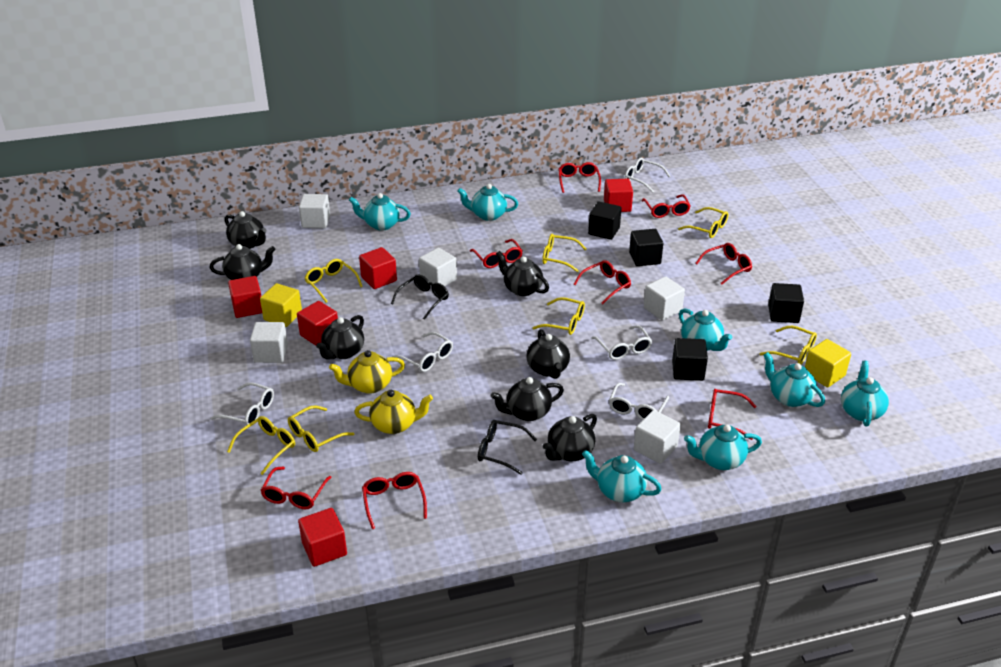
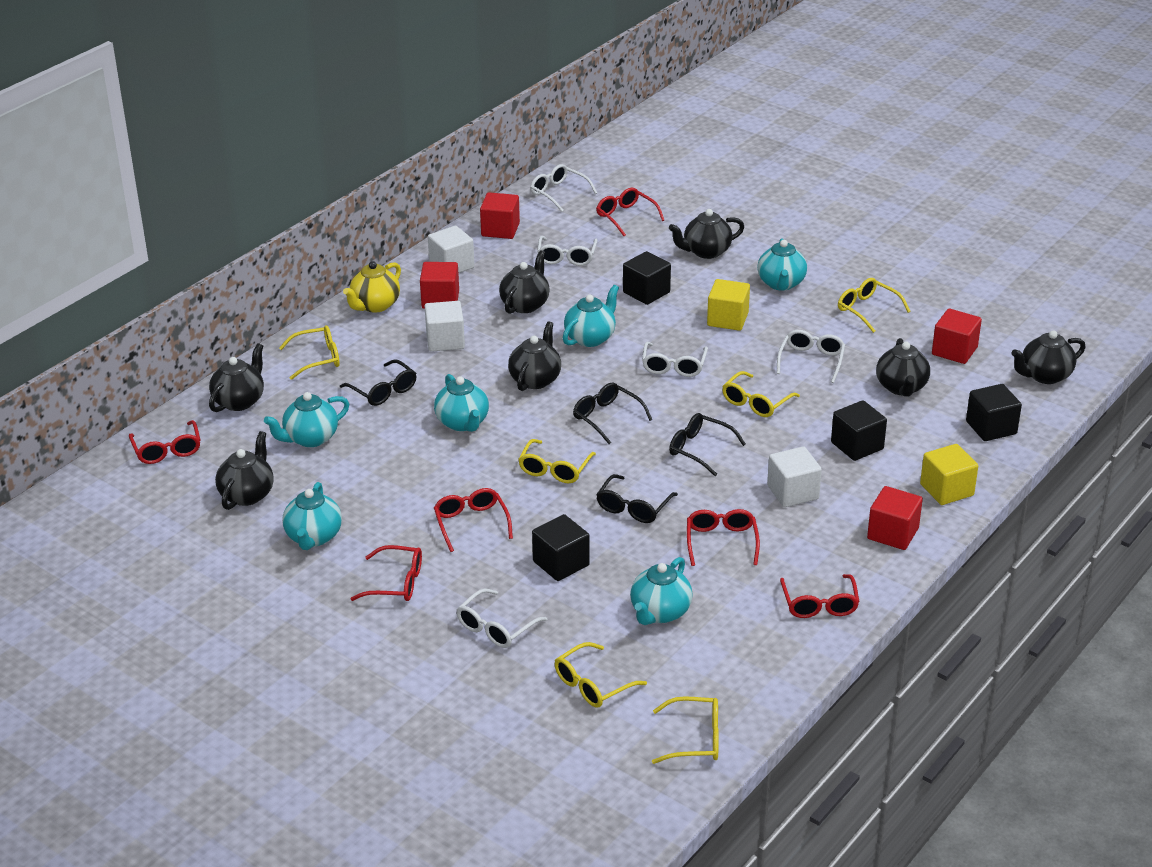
black glasses: [391,275,449,320] [478,420,537,475] = 2 -> [340,359,417,406] [573,383,652,444] [596,474,678,523] [669,413,746,476] = 4
red cube: [228,276,262,318] [297,301,338,346] [298,508,347,567] [359,247,397,289] [604,179,633,212] = 5 -> [420,262,459,309] [480,192,520,239] [867,486,923,550] [932,309,982,364] = 4
red glasses: [260,467,332,509] [362,472,427,529] [470,239,523,268] [558,162,601,193] [574,260,631,304] [642,194,691,218] [696,243,752,284] [708,389,756,440] = 8 -> [129,420,200,464] [350,545,422,601] [434,488,513,552] [596,188,664,236] [687,509,760,566] [780,574,860,618] = 6
turquoise teapot: [349,193,411,231] [457,184,518,221] [582,450,662,502] [679,308,732,351] [684,425,762,470] [764,352,825,407] [841,361,889,427] = 7 -> [264,392,349,447] [282,482,342,550] [434,374,489,432] [563,285,619,347] [630,557,693,625] [757,238,807,291] = 6
white cube: [250,322,288,363] [299,194,330,228] [419,248,457,287] [634,410,681,464] [644,276,685,321] = 5 -> [425,301,465,352] [428,226,474,273] [767,446,822,507] = 3
yellow glasses: [227,416,295,475] [288,405,354,452] [305,259,363,303] [533,297,585,335] [542,234,586,272] [678,207,728,238] [760,326,817,365] = 7 -> [279,325,340,380] [518,439,596,483] [555,642,647,708] [652,696,719,764] [722,371,800,417] [838,278,910,333] = 6
yellow teapot: [329,350,405,394] [354,390,433,434] = 2 -> [343,261,401,313] = 1

